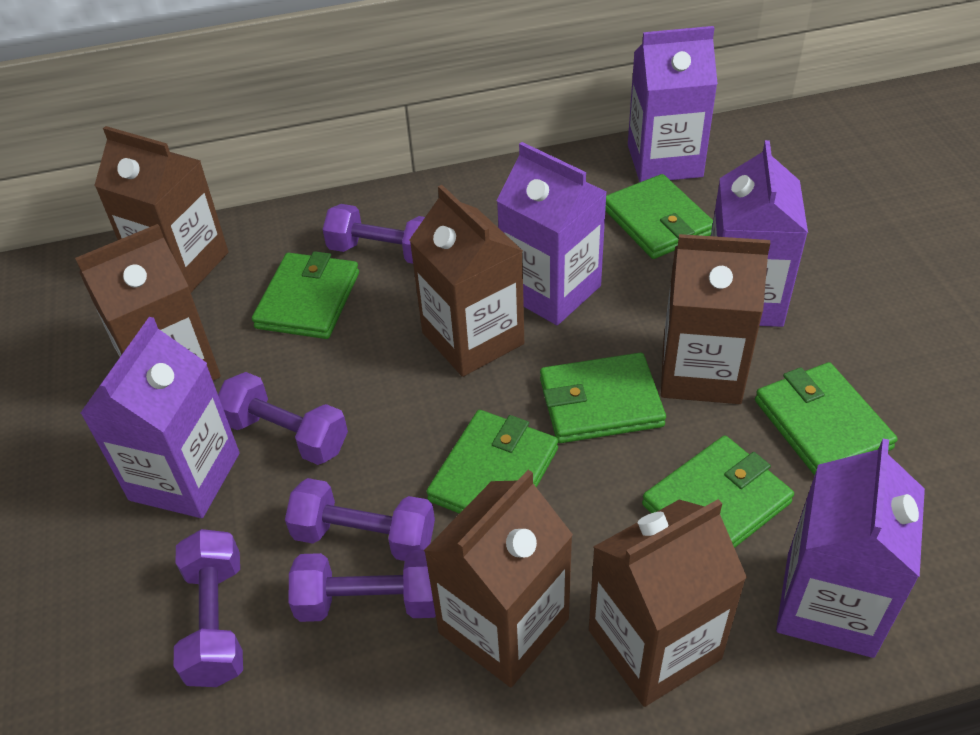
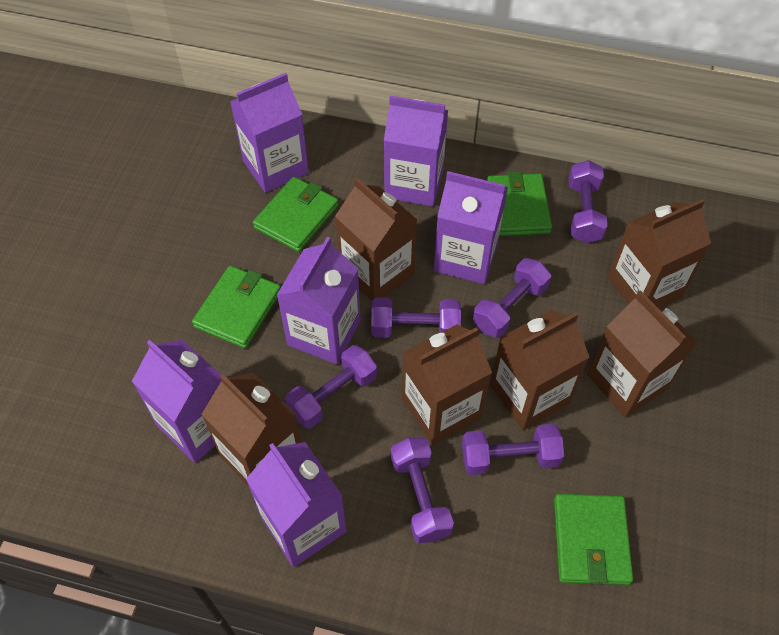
green wallet: [252,251,359,339] [426,410,558,514] [540,353,666,443] [605,174,713,259] [642,435,794,548] [755,362,898,476] = 6 -> [192,266,281,348] [253,177,339,252] [487,171,552,236] [554,494,633,585] = 4
purple carton: [80,317,240,518] [496,142,607,325] [628,26,718,182] [711,140,808,327] [776,438,925,658] = 5 -> [132,340,221,463] [230,73,309,193] [246,442,347,567] [277,237,361,364] [384,96,448,207] [434,171,508,284] = 6
purple dumbbell: [174,529,243,687] [218,372,348,465] [285,478,435,561] [289,550,436,622] [323,204,425,264] = 5 -> [285,345,377,429] [371,297,461,338] [391,438,454,543] [462,424,564,475] [473,258,551,338] [568,160,607,243] = 6

